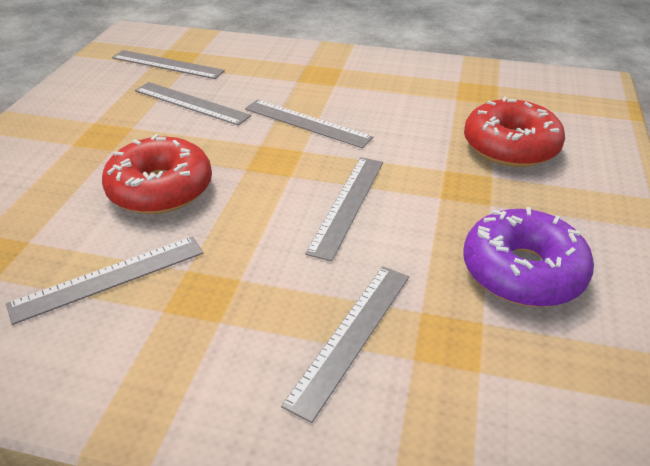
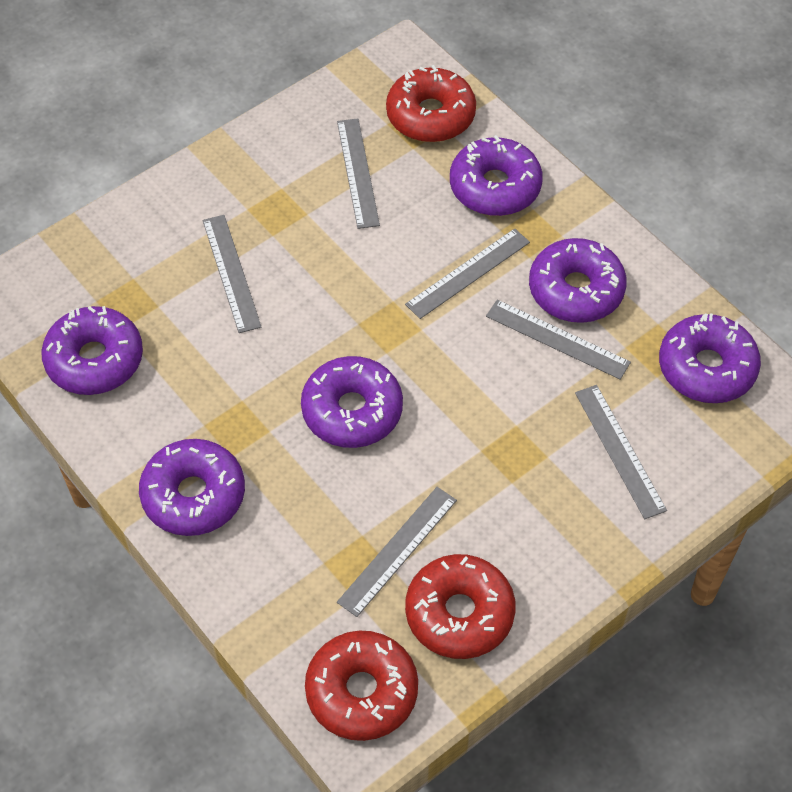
purple donut: [463,207,594,307] = 1 -> [41,306,143,395] [139,439,245,536] [301,356,403,448] [450,135,543,216] [529,238,627,323] [659,313,761,403] = 6
red donut: [102,134,212,214] [464,96,565,167] = 2 -> [305,631,418,741] [386,65,476,142] [405,554,515,659] = 3

